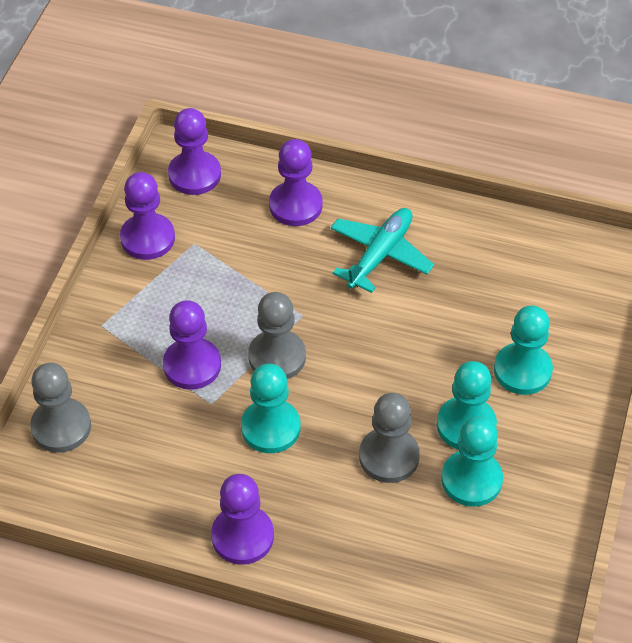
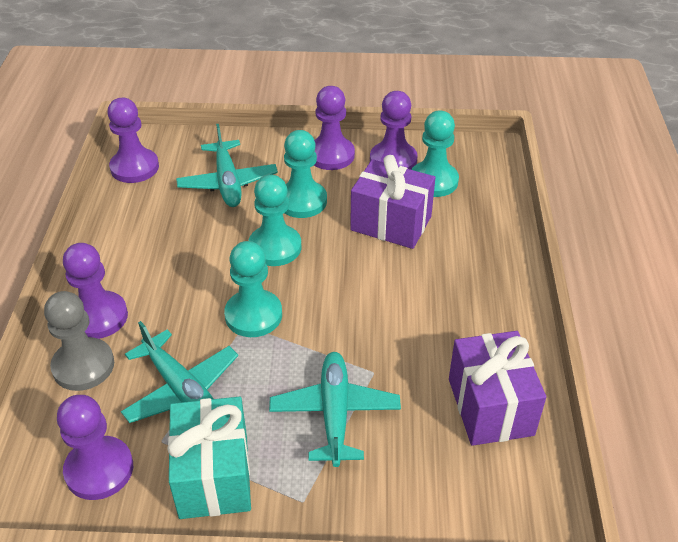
grey pawn: [30,363,91,453] [248,292,306,379] [359,393,420,483] = 3 -> [44,291,114,391] = 1
purple gift: none = 0 -> [350,155,435,249] [449,331,546,446] = 2
turquoise gift: none = 0 -> [167,397,251,519] = 1
turquoise plane: [330,208,434,293] = 1 -> [121,321,238,423] [176,124,278,207] [269,352,401,467] = 3

